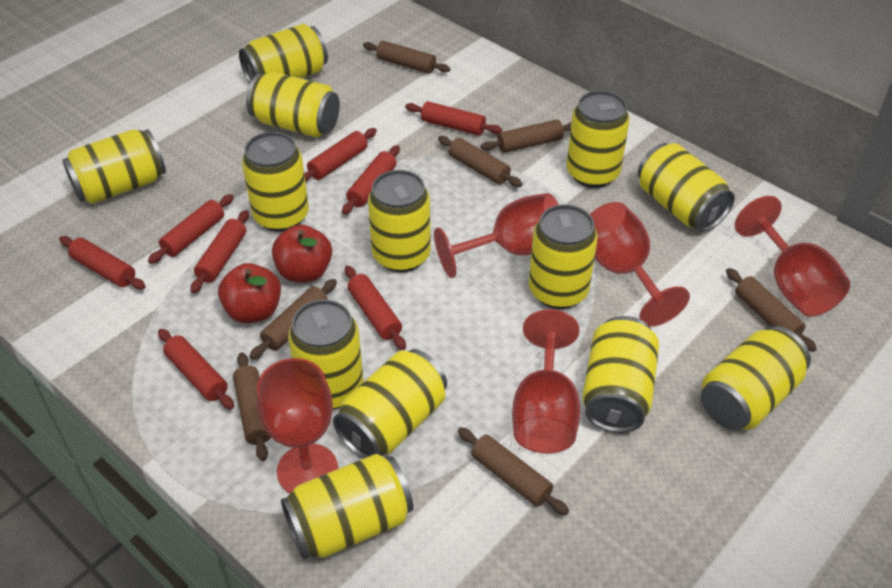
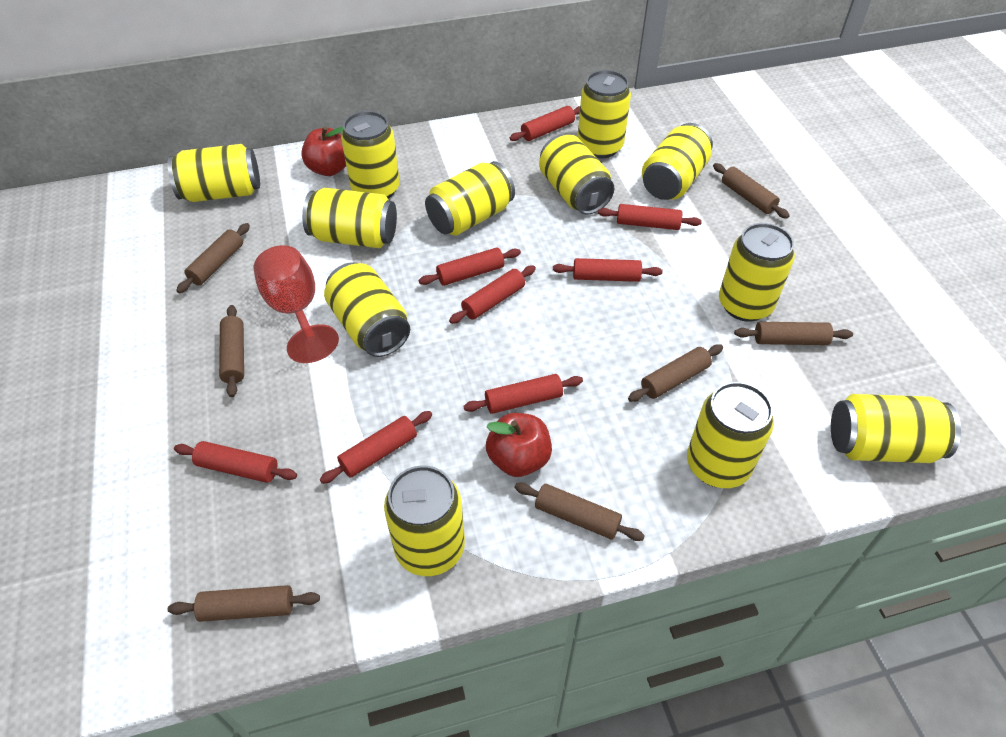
red goblet: [257,358,338,493] [434,193,559,278] [512,309,580,454] [590,202,690,327] [735,196,850,316] = 5 -> [254,245,339,363] = 1
yellow can: [62,129,166,204] [239,24,328,84] [242,132,309,232] [246,72,340,137] [281,454,414,560] [288,299,363,409] [333,349,447,459] [368,170,431,272] [529,204,598,309] [567,90,630,188] [582,316,659,433] [638,143,735,232] [701,326,811,431] = 13 -> [168,144,260,202] [302,188,397,248] [324,262,410,357] [341,111,400,199] [384,465,465,576] [425,161,515,236] [539,135,614,215] [578,70,631,159] [642,123,713,200] [687,382,774,488] [719,223,795,322] [831,394,961,463] = 12

